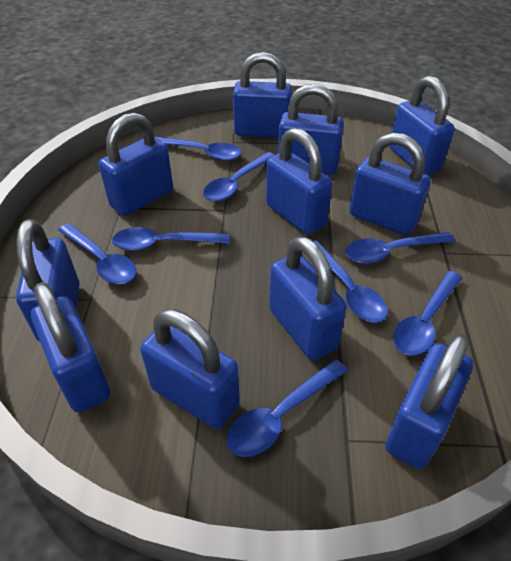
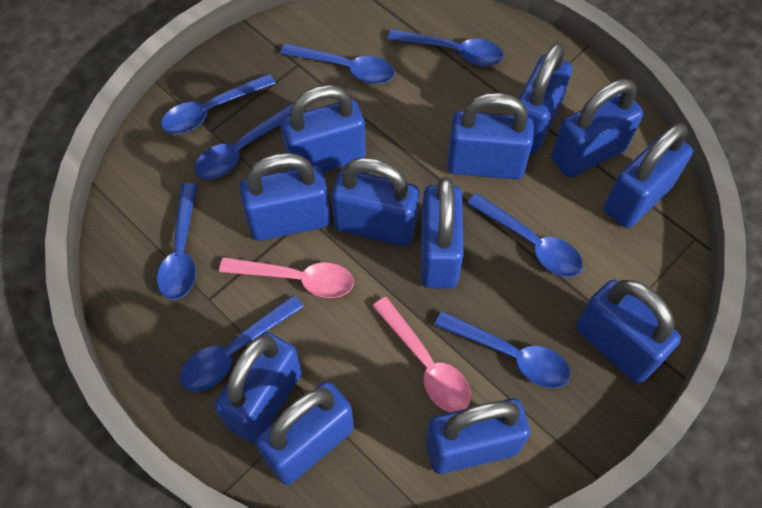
blue padlock: [16,219,80,342] [31,282,110,413] [99,113,173,216] [140,309,240,429] [233,52,292,138] [266,128,333,235] [269,236,347,360] [278,83,344,175] [349,133,431,236] [385,333,473,469] [389,76,455,175] = 11 -> [215,332,302,443] [240,153,330,241] [255,382,354,485] [281,85,366,172] [331,157,419,246] [421,177,464,289] [426,398,530,474] [447,93,534,179] [513,42,572,154] [551,79,643,178] [576,279,681,383] [604,123,693,228] = 12
pink spoon: none = 0 -> [219,257,354,298] [373,297,471,412] = 2

